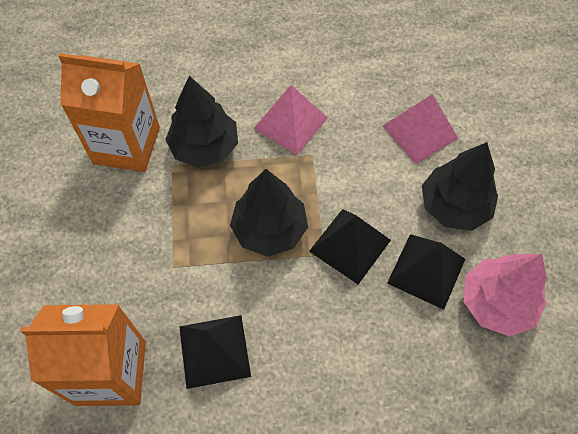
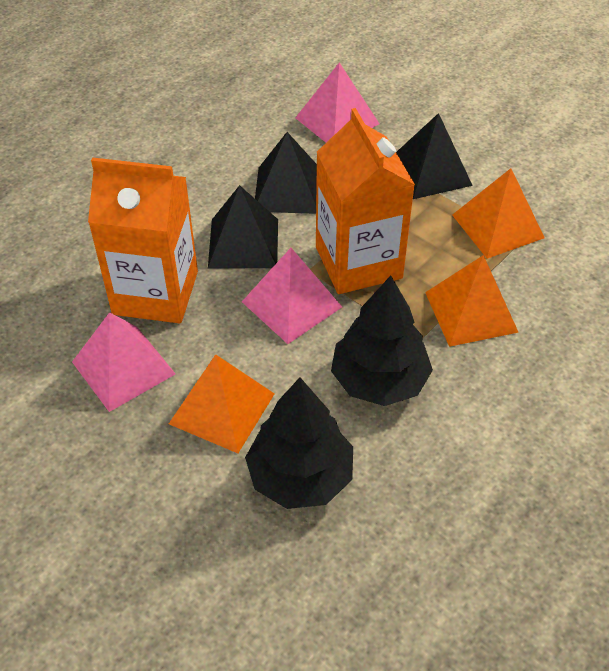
black tree: [165,76,238,168] [230,169,308,257] [422,142,498,231] = 3 -> [245,377,353,509] [331,275,433,406] = 2
orange pyramid: none = 0 -> [169,354,275,453] [425,255,518,347] [452,168,545,259] = 3
pink pyramid: [253,85,328,155] [382,94,458,164] = 2 -> [72,312,176,412] [242,248,342,344] [295,63,380,142] = 3
pink tree: [464,254,547,336] = 1 -> none = 0

